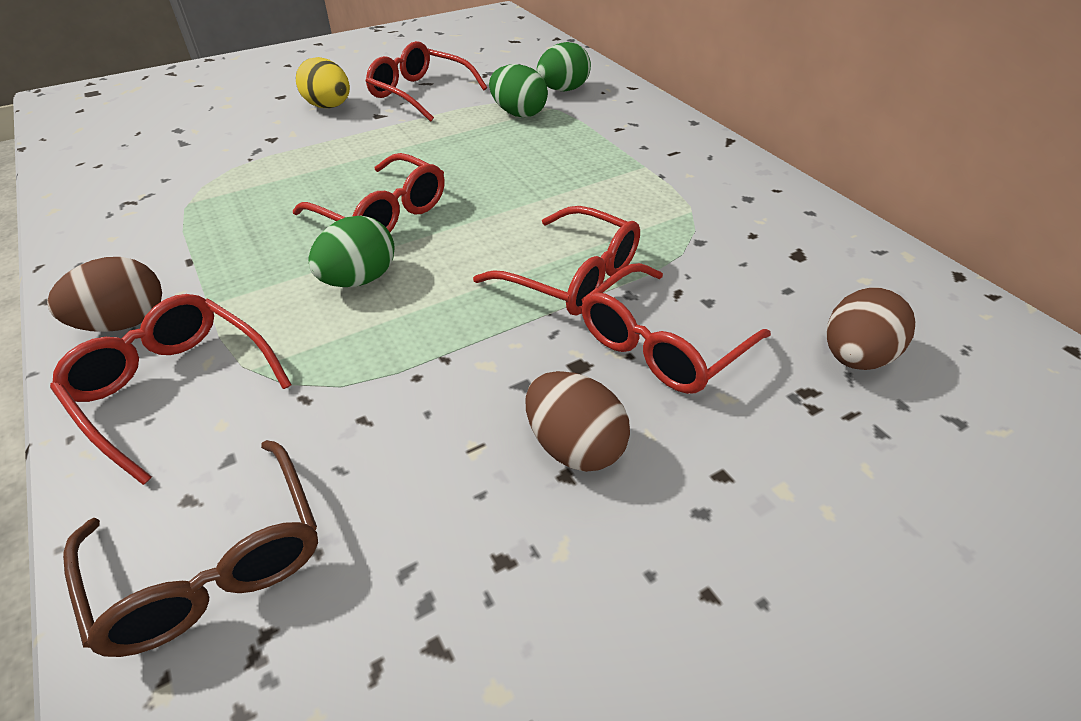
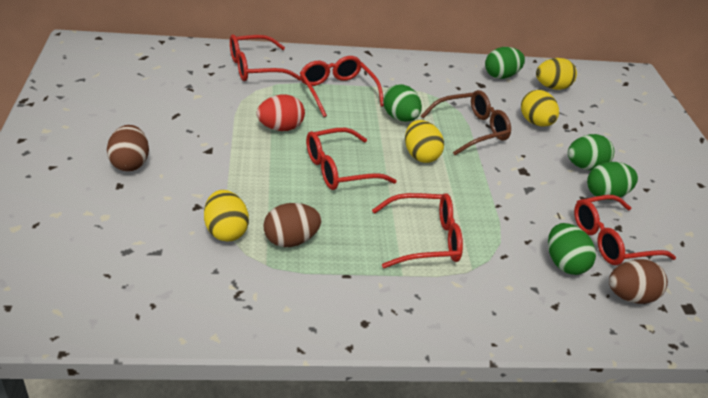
green egg: [308,216,395,287] [489,64,548,118] [537,42,591,91] = 3 -> [383,84,422,122] [485,47,525,79] [548,223,596,275] [568,134,614,170] [587,162,638,200] = 5
red egg: none = 0 -> [257,94,305,131] = 1
yellow egg: [296,57,350,108] = 1 -> [204,190,249,241] [405,120,444,163] [521,90,559,126] [536,58,577,90] = 4

